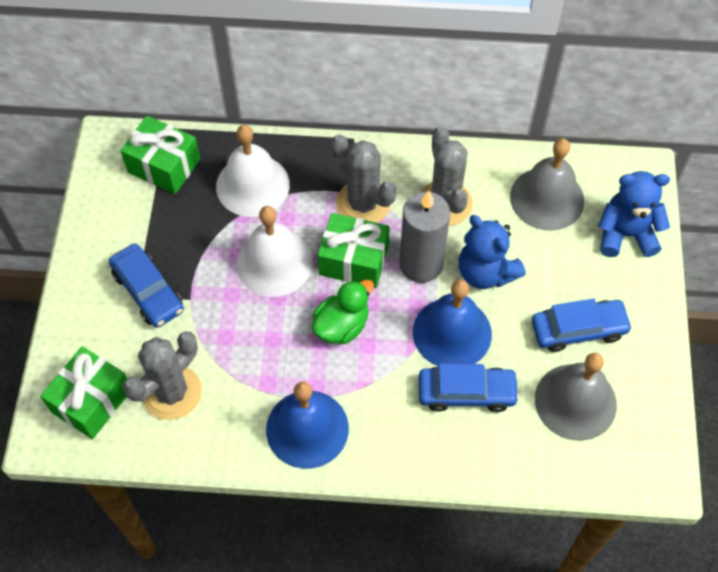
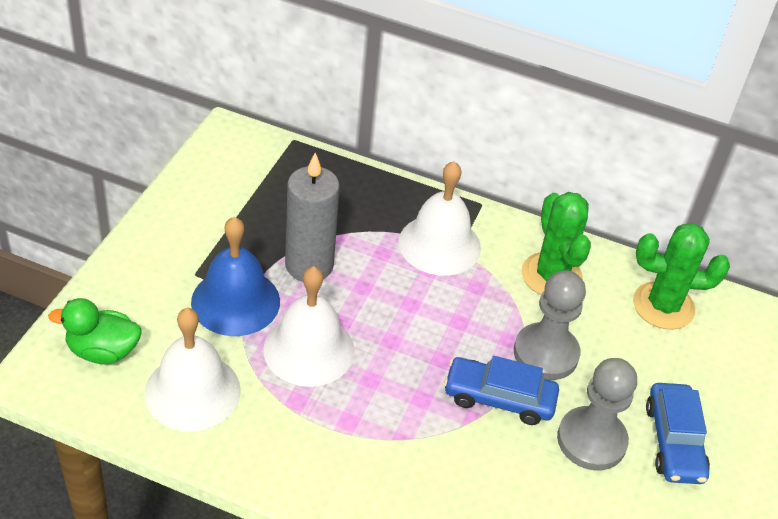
blue bell: [266,381,349,469] [413,280,492,366] = 2 -> [191,217,280,336] = 1
blue car: [109,243,184,328] [419,364,520,412] [532,298,633,352] = 3 -> [444,356,559,425] [646,383,710,484] = 2
blue teddy bear: [459,215,526,289] [598,171,670,257] = 2 -> none = 0
green cactus: none = 0 -> [521,192,591,295] [633,223,730,329] = 2
green gift: [40,346,127,439] [120,116,200,194] [318,213,390,288] = 3 -> none = 0
grey bell: [510,139,584,231] [535,353,617,441] = 2 -> none = 0
grey cactus: [122,332,202,420] [331,134,397,223] [421,126,473,226] = 3 -> none = 0
grey pawn: none = 0 -> [514,270,586,380] [557,358,637,470] = 2
white bell: [216,125,290,217] [236,206,313,297] = 2 -> [144,308,241,431] [263,266,355,387] [399,161,481,276] = 3

